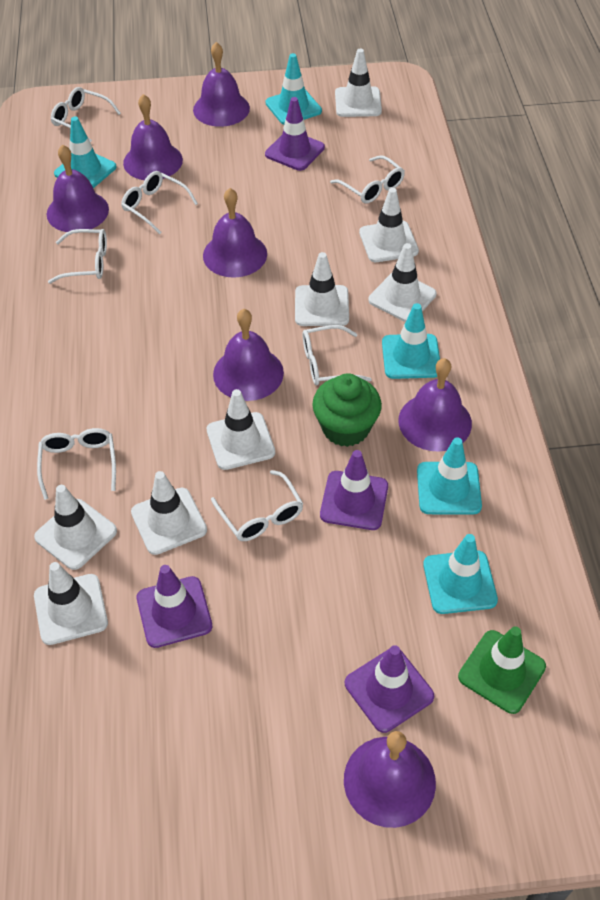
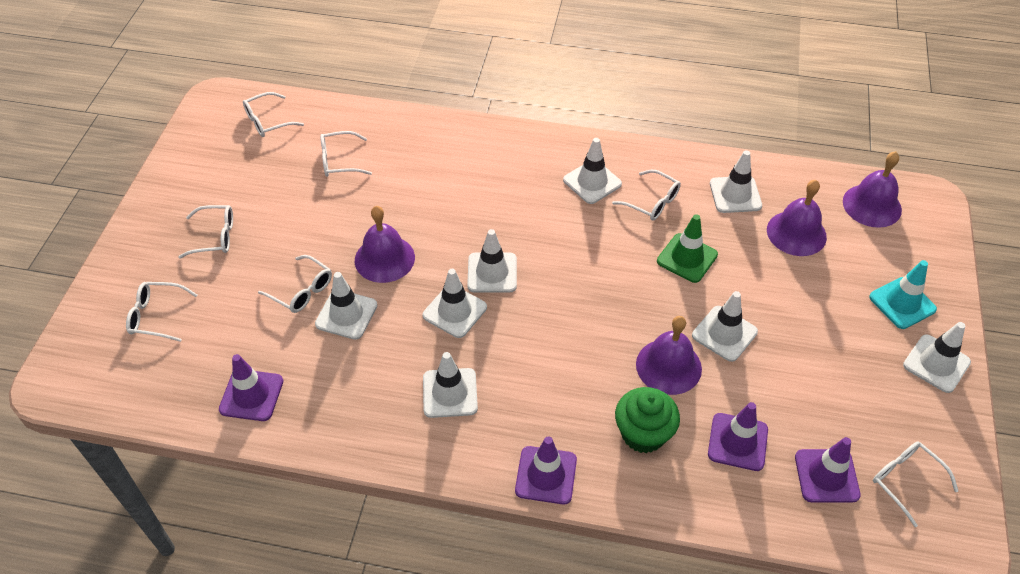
purple bell: [47,144,109,232] [123,94,183,180] [193,42,250,127] [203,188,267,278] [213,309,284,401] [344,731,436,828] [398,358,472,452] = 7 -> [355,206,415,283] [636,316,702,395] [767,180,827,256] [843,151,902,228] = 4
turquoise traffic cone: [54,117,116,188] [265,53,322,125] [382,303,440,379] [417,437,482,515] [423,534,498,614] = 5 -> [869,260,937,329] = 1

